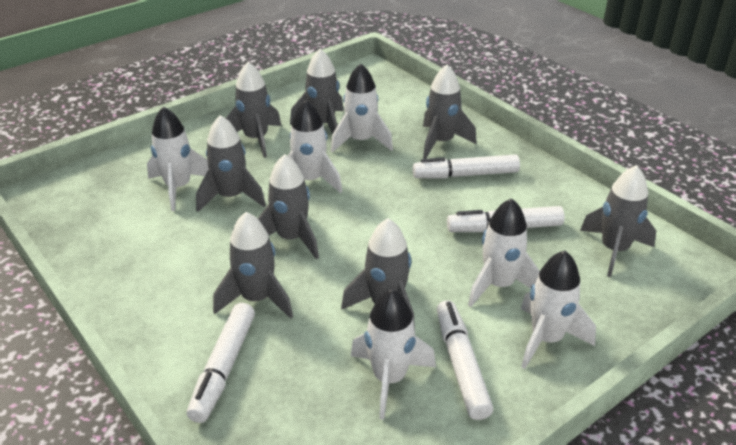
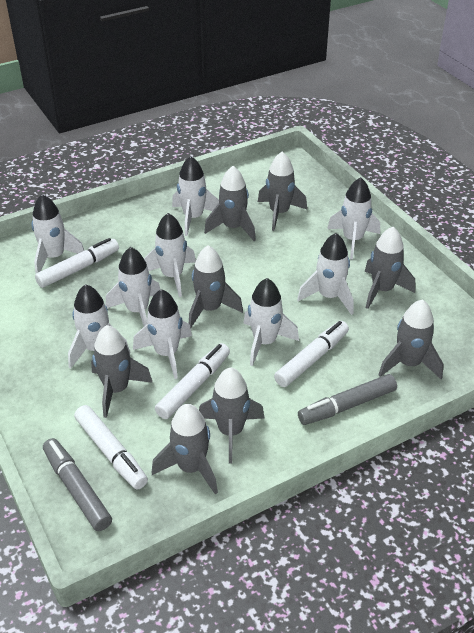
grey marker: none = 0 -> [43,438,112,531] [298,374,397,425] = 2
white rocket: [147,106,209,211] [288,100,342,193] [331,64,393,152] [351,289,436,420] [468,198,540,307] [521,251,596,369] = 6 -> [31,194,84,273] [68,284,130,369] [106,247,160,326] [133,289,192,379] [144,213,196,297] [172,156,219,236] [243,278,299,366] [297,233,354,315] [327,177,380,259] = 9

